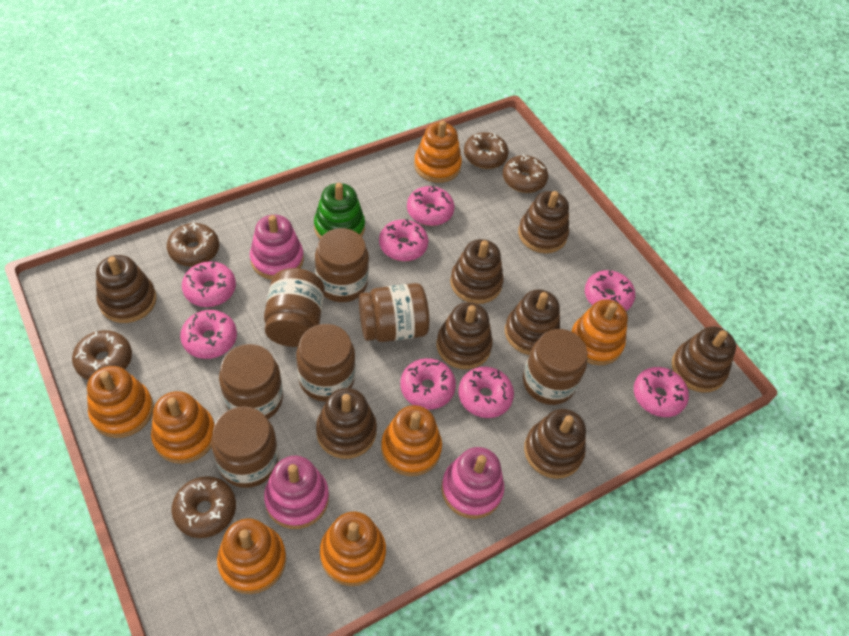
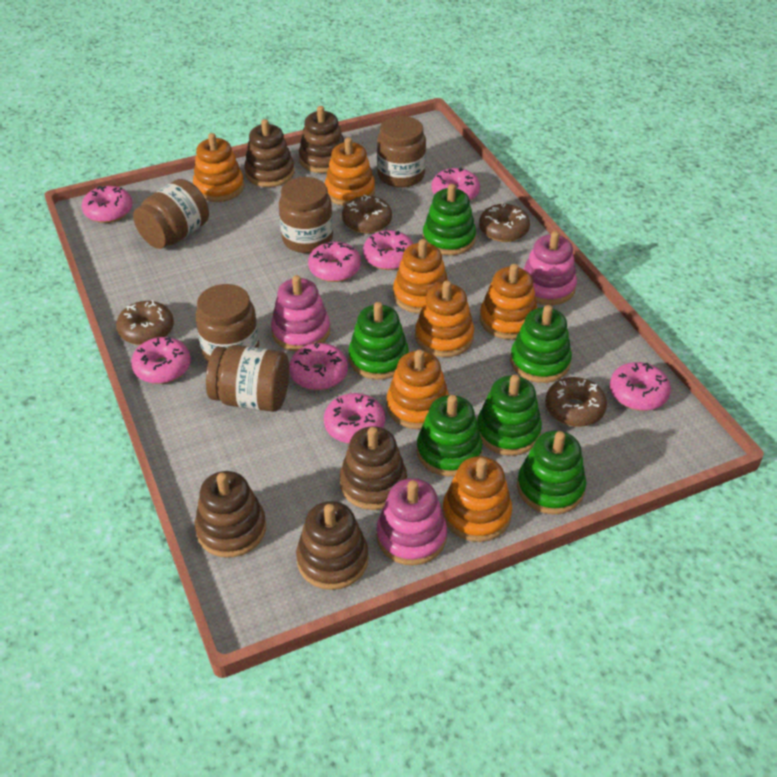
brown donut: [72,330,132,380] [167,223,219,266] [171,476,236,538] [464,132,509,169] [503,154,548,193] = 5 -> [116,300,174,345] [342,194,392,233] [479,203,530,242] [545,377,607,427] = 4
brown jar: [211,406,279,488] [219,344,283,419] [264,268,325,347] [296,324,355,402] [315,228,369,302] [359,283,429,342] [523,329,588,405] = 7 -> [133,179,209,249] [195,284,259,362] [206,345,289,412] [279,177,333,253] [377,116,426,188] = 5
brown stacking toy: [96,255,157,323] [316,388,377,459] [437,302,493,369] [450,239,504,304] [505,289,560,355] [518,191,569,253] [524,409,586,479] [672,326,736,393] = 8 -> [195,471,266,558] [244,119,295,187] [296,501,369,590] [299,106,344,173] [340,426,407,510] = 5
green stacking toy: [314,183,365,239] = 1 -> [348,302,409,380] [417,395,483,477] [423,184,476,255] [477,375,542,456] [510,305,572,383] [517,431,586,515] = 6

